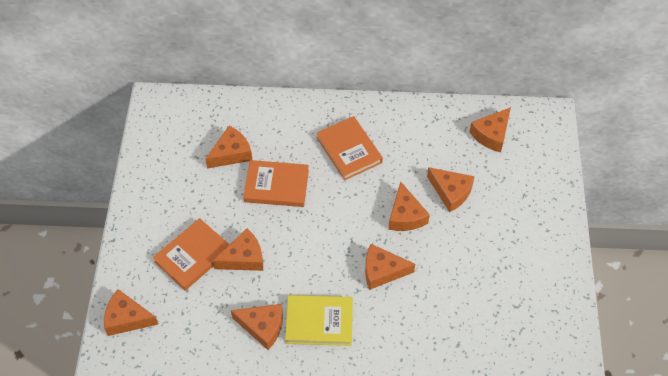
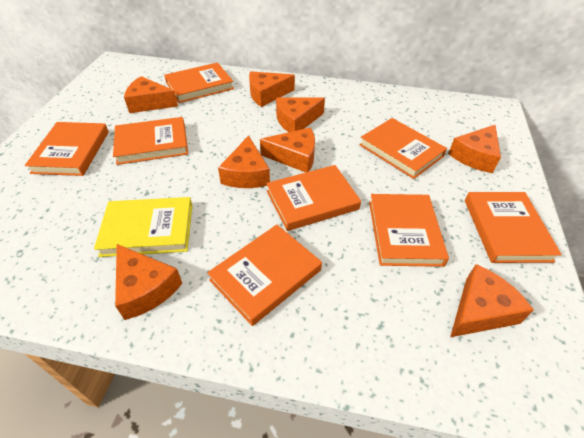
orange book: [153,218,230,291] [243,160,309,207] [316,116,383,180] = 3 -> [25,122,109,176] [113,117,188,165] [164,62,234,103] [207,225,322,326] [266,165,361,231] [359,118,447,179] [369,194,449,267] [465,192,562,263] = 8

